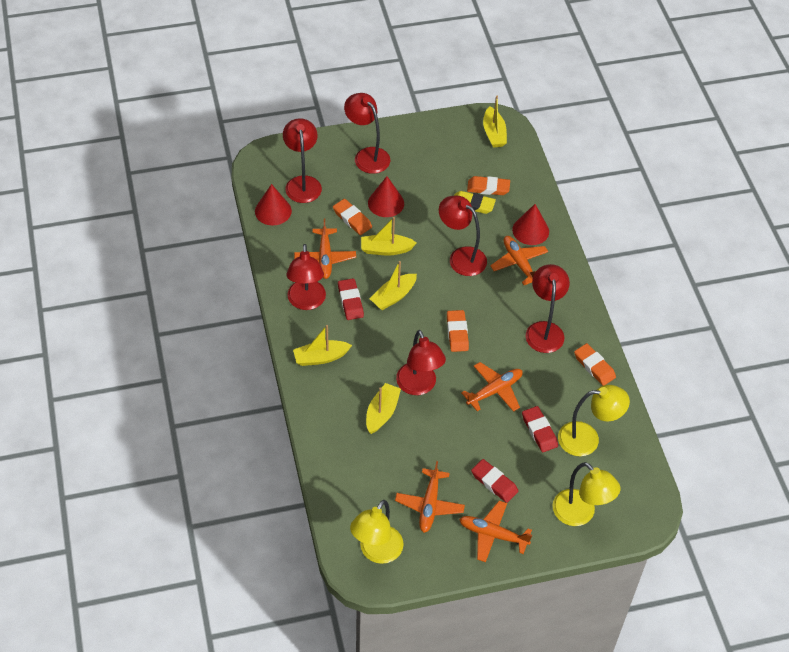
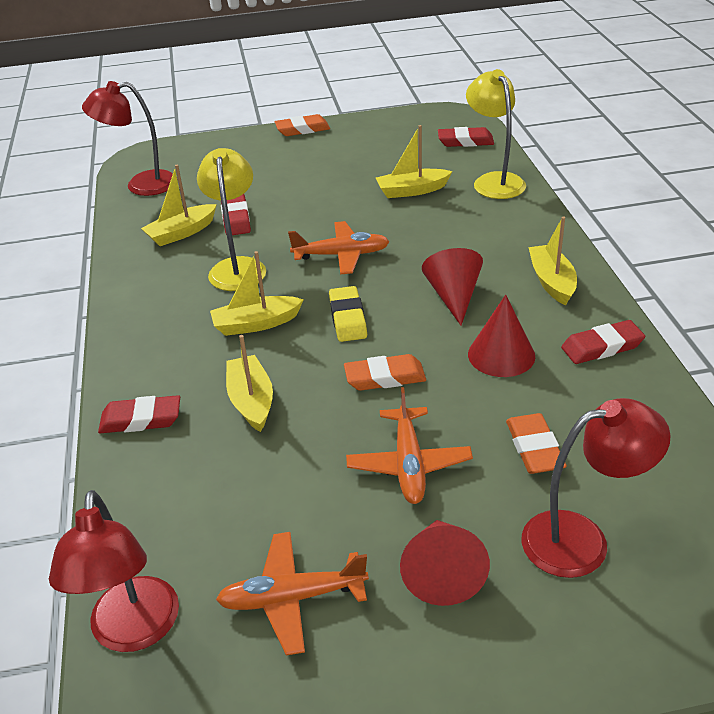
orange eraser: [333,199,372,235] [447,310,469,352] [467,176,510,195] [574,343,616,386] = 4 -> [275,114,330,136] [344,354,426,391] [506,413,567,474] = 3
orange plane: [294,219,356,279] [395,461,465,533] [459,501,532,562] [461,362,523,412] [490,236,548,285] = 5 -> [216,532,369,655] [288,221,390,274] [346,387,473,504] = 3
red eraser: [338,278,364,320] [471,459,518,503] [522,406,558,452] = 3 -> [98,395,180,433] [221,194,251,235] [438,127,494,147] [561,320,645,364] = 4
red lamp: [283,118,322,203] [286,244,326,310] [344,93,390,174] [396,330,446,395] [439,196,487,276] [526,264,570,353] = 6 -> [49,490,179,652] [82,81,178,196] [522,398,671,578] = 3
yellow lamp: [350,500,403,564] [553,462,620,526] [558,385,630,456] = 3 -> [197,148,266,291] [466,69,526,199] = 2

